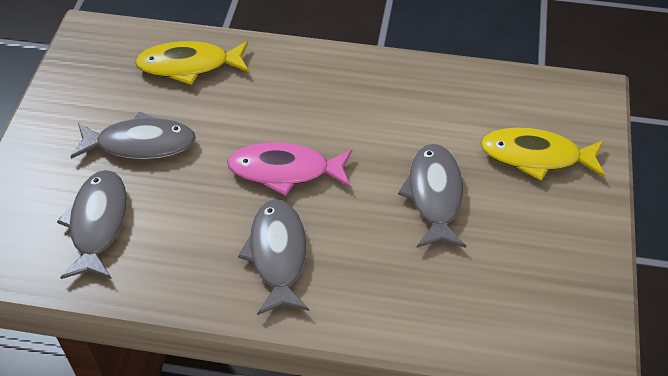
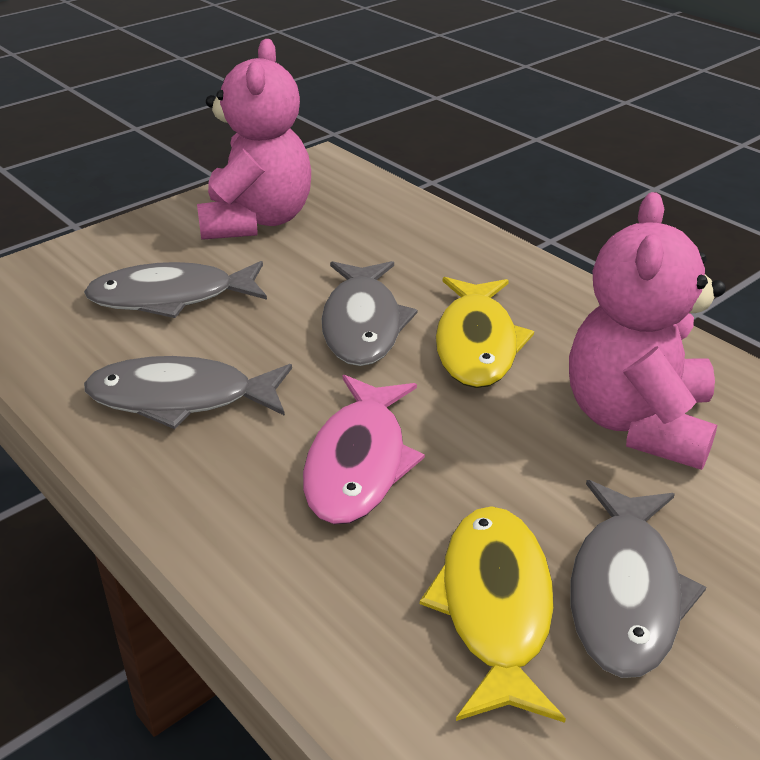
pink teddy bear: none = 0 -> [197,39,311,240] [569,192,726,470] = 2

